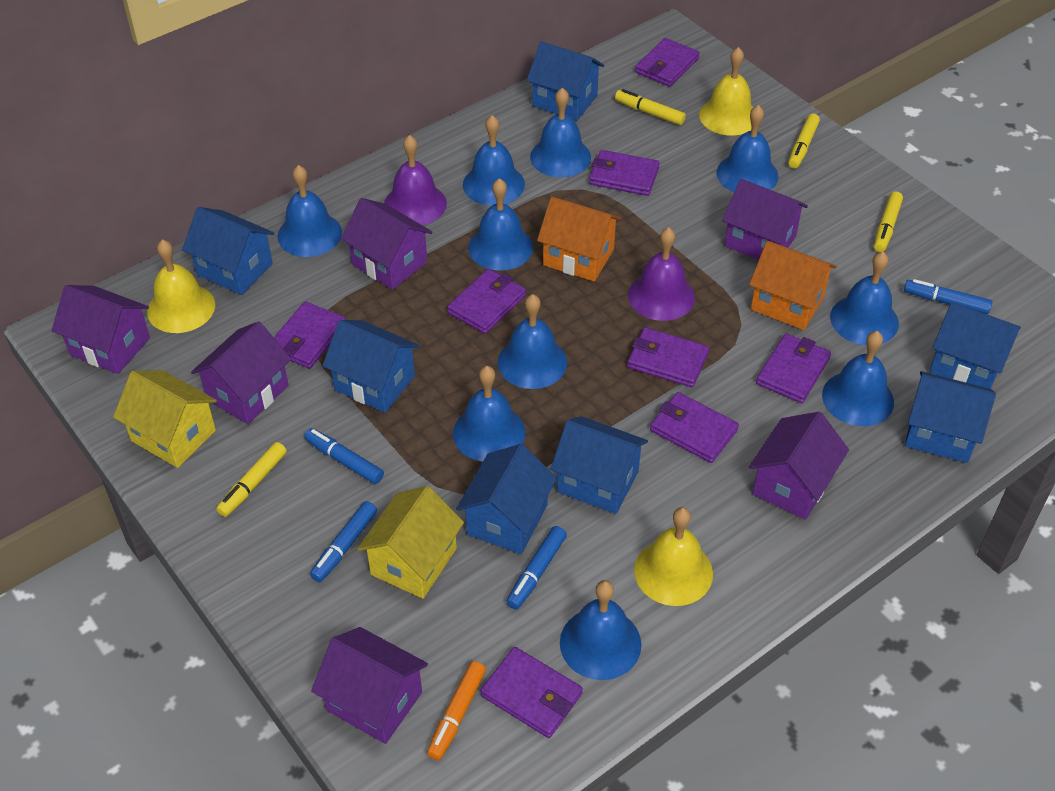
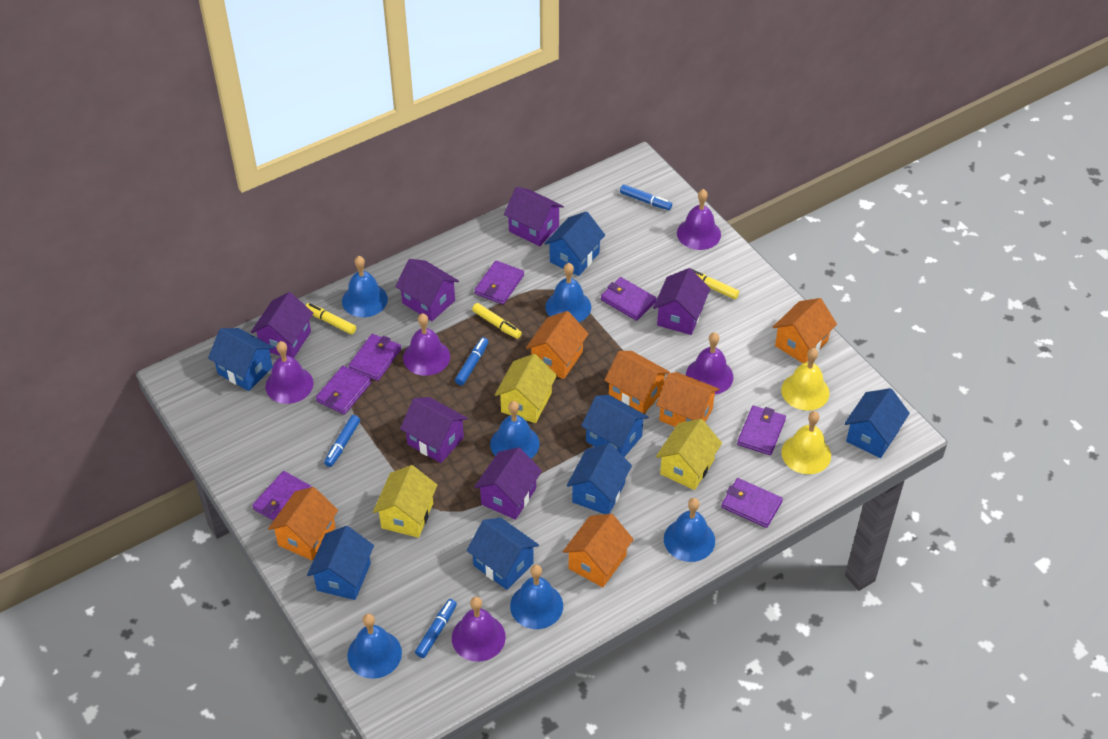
blue bell: [277,165,342,257] [453,366,525,462] [463,115,525,206] [468,178,533,271] [498,294,567,389] [530,88,591,177] [560,580,641,680] [717,105,778,192] [822,331,894,426] [830,252,899,345] = 10 -> [342,256,388,317] [347,614,402,679] [490,401,540,459] [510,565,563,629] [545,263,591,322] [664,498,715,562] = 6
orange house: [537,197,622,282] [749,241,837,330] = 2 -> [268,487,338,560] [526,311,589,379] [563,514,634,587] [604,351,670,414] [656,372,719,427] [773,298,837,363] = 6
orange marker: [427,661,486,760] = 1 -> none = 0
purple bell: [384,135,447,225] [628,227,695,321] = 2 -> [265,341,314,404] [403,313,450,376] [452,597,506,662] [677,189,721,250] [686,332,733,394] = 5
purple wallet: [274,302,346,369] [447,269,526,334] [481,647,583,738] [589,150,660,196] [627,327,709,387] [635,38,700,87] [650,392,739,463] [756,333,831,403] = 8 -> [252,471,312,521] [316,366,371,415] [348,334,401,381] [475,260,524,304] [601,277,657,321] [721,478,783,528] [737,405,786,455] = 7
yellow bell: [147,239,215,333] [634,507,713,606] [699,47,754,135] = 3 -> [781,348,830,410] [781,411,831,474] = 2
yellow house: [113,371,217,468] [357,486,464,599] = 2 -> [373,465,437,538] [495,354,557,423] [656,419,722,490] = 3
yellow marker: [216,442,287,517] [615,89,686,125] [788,113,820,168] [874,191,903,252] = 4 -> [305,303,356,334] [472,303,522,339] [692,269,739,299] = 3

